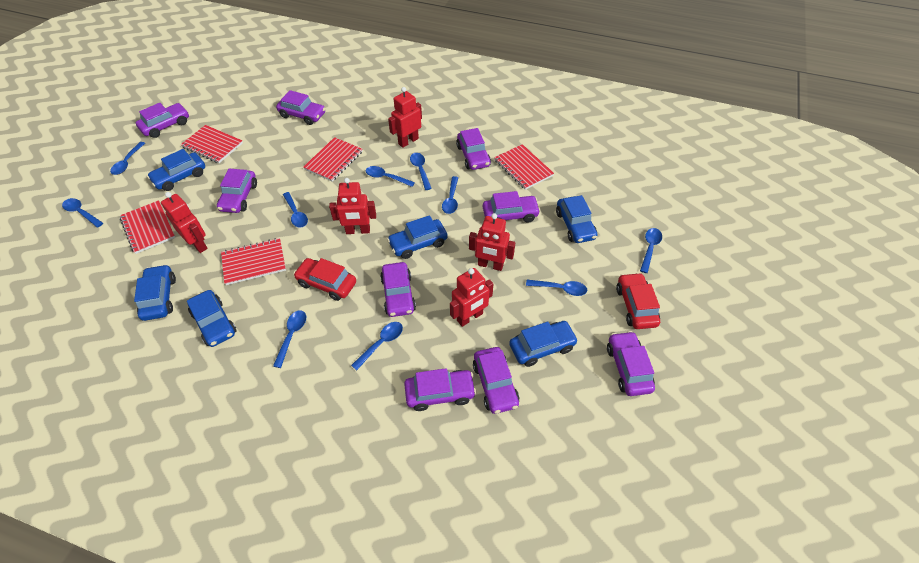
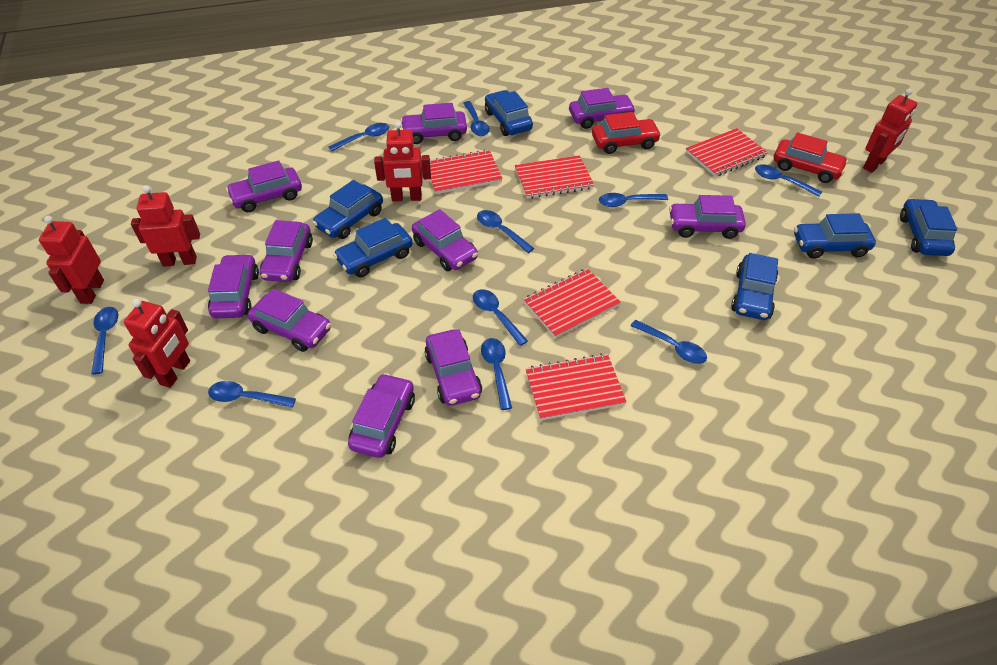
purple car: [136,103,189,138] [217,169,257,213] [276,90,326,125] [380,262,416,317] [404,368,476,411] [456,128,491,170] [473,347,519,414] [483,191,540,223] [607,331,655,396] = 9 -> [208,254,259,319] [226,160,302,212] [248,288,331,352] [260,220,313,282] [348,373,415,458] [400,103,467,144] [412,209,478,271] [424,329,482,406] [569,88,636,129] [669,195,746,239] = 10

